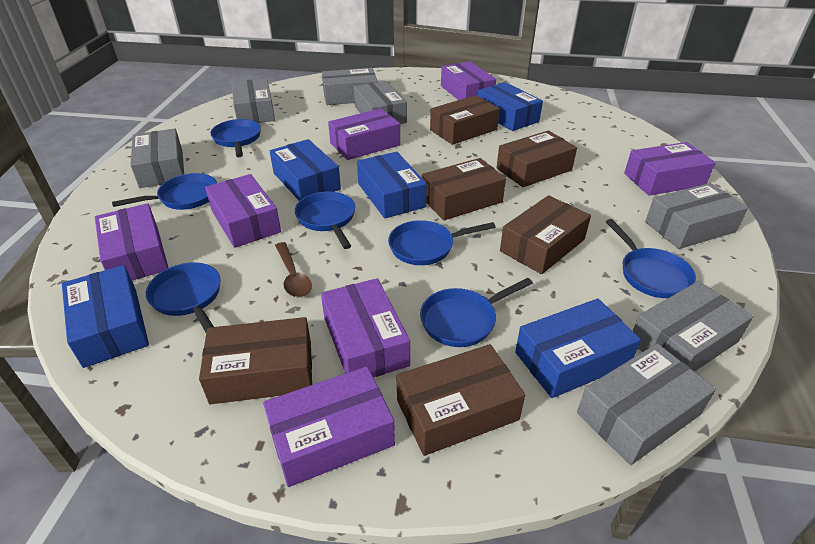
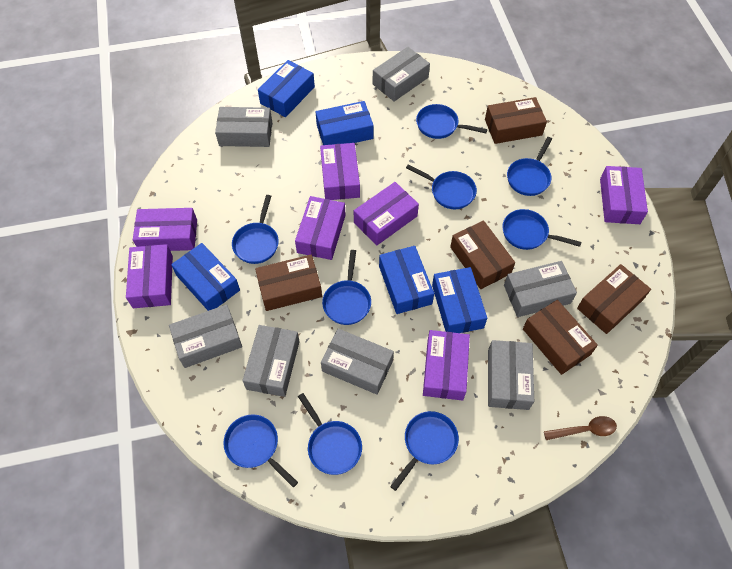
blue pan: [112,173,217,210] [146,263,221,332] [210,119,261,157] [295,192,355,249] [388,220,496,265] [420,278,533,347] [606,219,696,298] = 7 -> [223,415,298,487] [232,195,279,264] [298,393,362,475] [322,250,371,325] [390,411,459,491] [406,164,477,209] [416,104,487,139] [502,209,581,250] [507,137,552,196] = 9
brown box: [199,317,312,404] [397,344,525,456] [422,158,506,220] [430,95,500,145] [497,130,577,187] [500,195,591,274] = 6 -> [255,255,322,311] [450,220,515,289] [485,97,547,144] [523,300,598,375] [577,264,651,334] = 5

